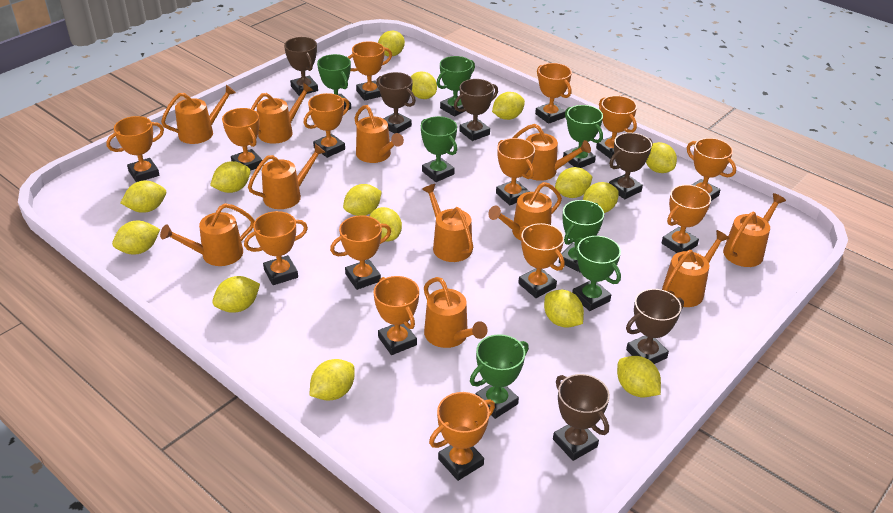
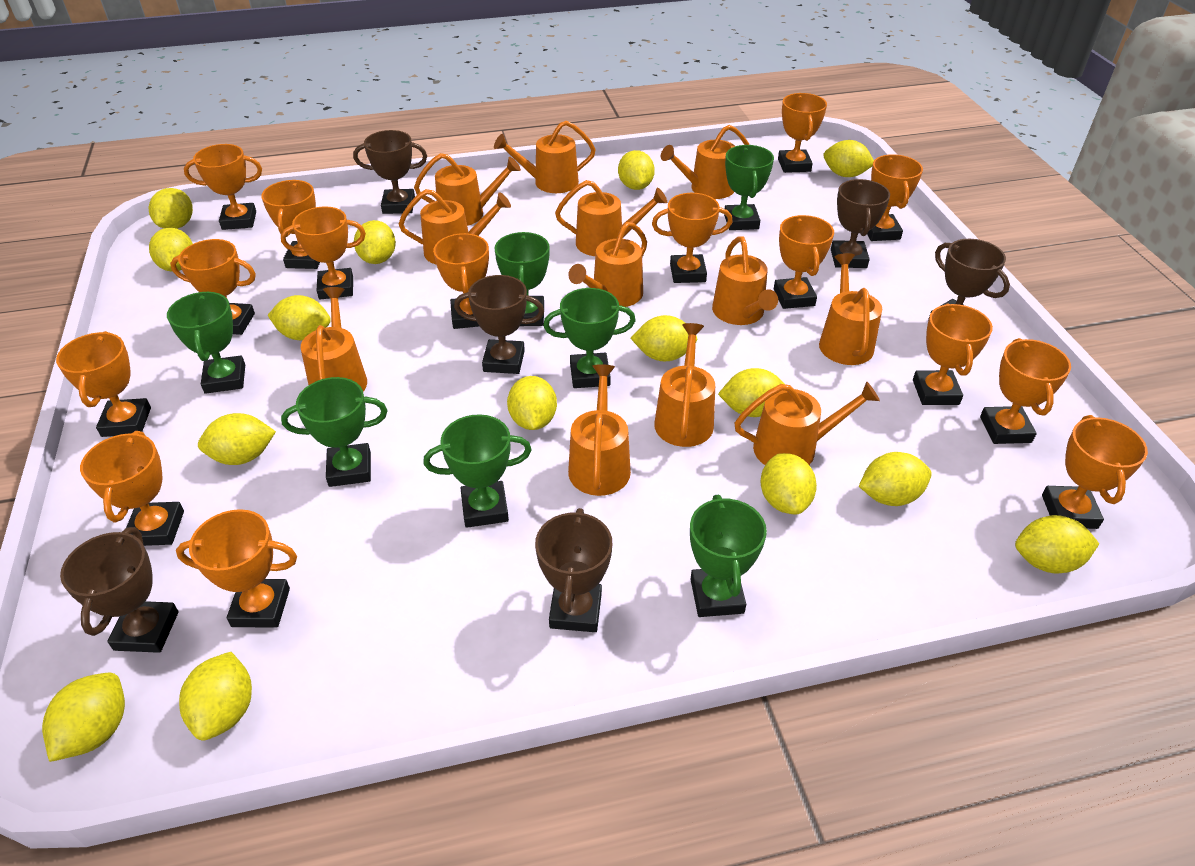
orange trophy: [106,116,164,182] [222,108,262,171] [244,211,308,285] [304,93,350,158] [330,215,391,290] [348,41,392,101] [374,276,419,355] [429,392,495,481] [496,138,535,205] [518,223,565,298] [535,63,572,124] [596,96,637,159] [662,185,711,253] [687,138,736,201] = 14 -> [56,331,151,437] [80,431,184,546] [170,239,256,335] [176,509,297,628] [184,144,262,230] [261,180,320,269] [281,206,366,299] [433,233,489,329] [652,193,732,283] [774,215,834,309] [778,93,827,173] [867,154,923,241] [913,303,993,405] [980,338,1071,444] [1042,415,1148,529] = 15
orange watering can: [160,203,255,266] [161,85,236,144] [248,144,326,209] [251,83,313,144] [354,105,404,163] [422,184,473,262] [424,277,488,348] [488,182,562,241] [513,124,591,181] [662,230,730,307] [723,193,786,267] = 11 -> [301,287,367,392] [399,189,511,264] [414,153,521,226] [494,120,596,193] [555,180,667,256] [568,222,647,307] [568,364,631,496] [654,323,715,447] [661,125,749,199] [712,236,778,325] [734,381,880,465] [819,253,882,365] = 12

